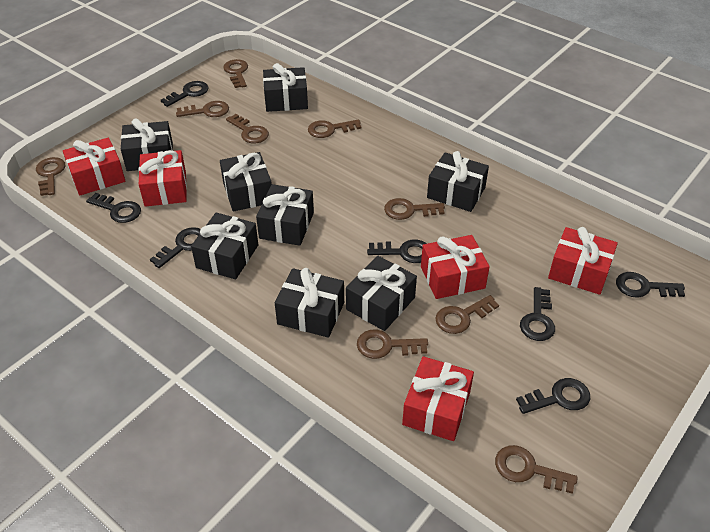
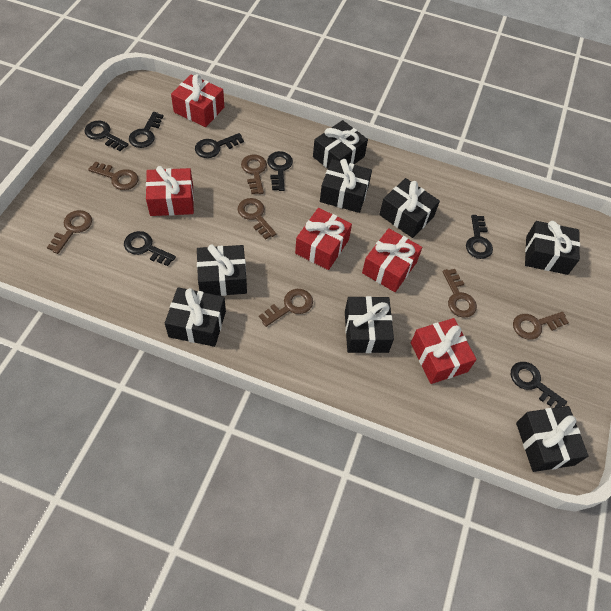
brown key: [36,157,65,196] [176,101,229,117] [223,59,248,88] [226,114,269,143] [308,119,361,138] [357,329,428,359] [384,198,445,220] [435,295,499,334] [495,445,578,494] = 9 -> [47,210,92,254] [88,162,138,190] [237,198,276,240] [241,155,267,194] [259,289,313,327] [442,269,477,318] [513,312,569,340] = 7

